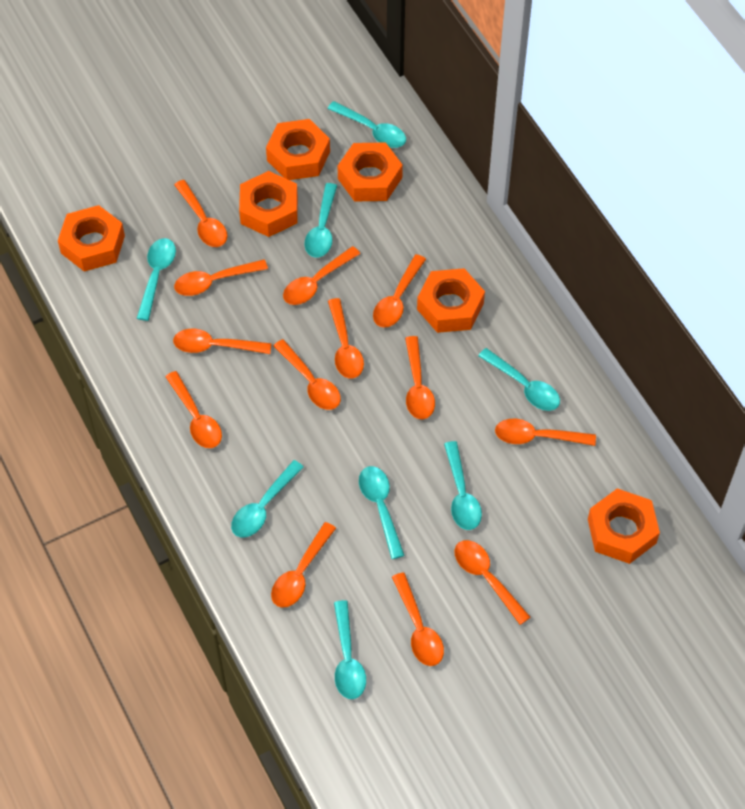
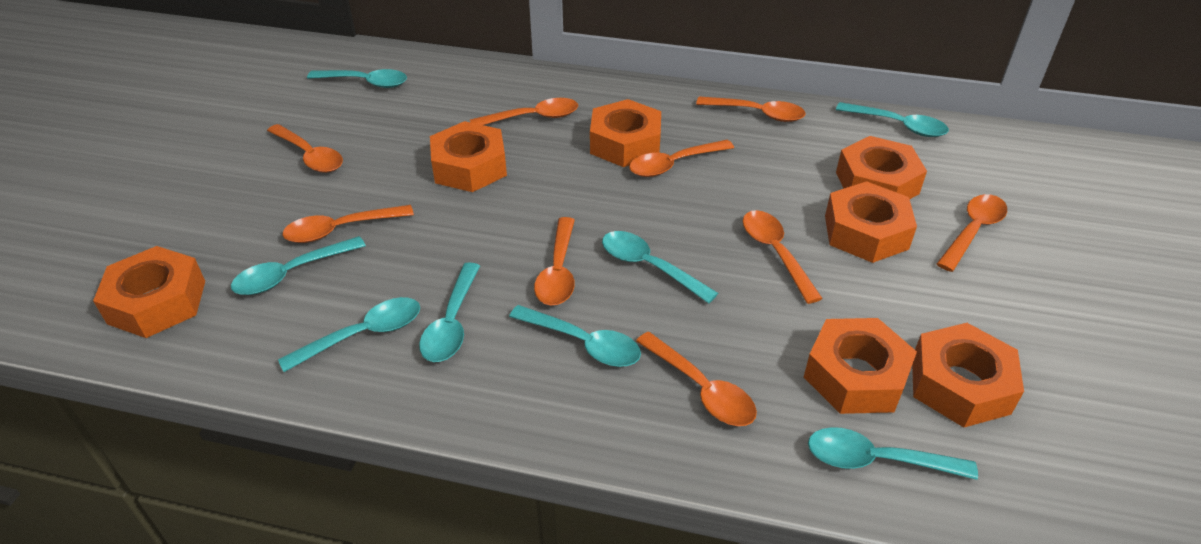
orange nut: [58,205,125,272] [239,171,298,237] [266,119,330,180] [338,142,403,202] [417,268,485,333] [588,488,660,564] = 6 -> [93,246,205,338] [430,121,507,192] [590,99,661,167] [804,318,917,414] [825,181,917,263] [836,136,927,199] [912,323,1024,427] = 7
orange spoon: [165,371,222,448] [173,329,272,354] [174,180,227,247] [174,259,268,296] [271,522,336,608] [273,339,341,410] [283,246,360,305] [328,298,364,378] [373,254,426,328] [392,572,444,666] [405,336,435,419] [454,540,531,625] [495,419,596,446] = 13 -> [267,124,343,173] [282,205,414,243] [470,98,578,125] [534,217,575,305] [629,140,734,177] [636,332,757,426] [696,96,806,122] [743,210,823,304] [937,194,1007,272] = 9

